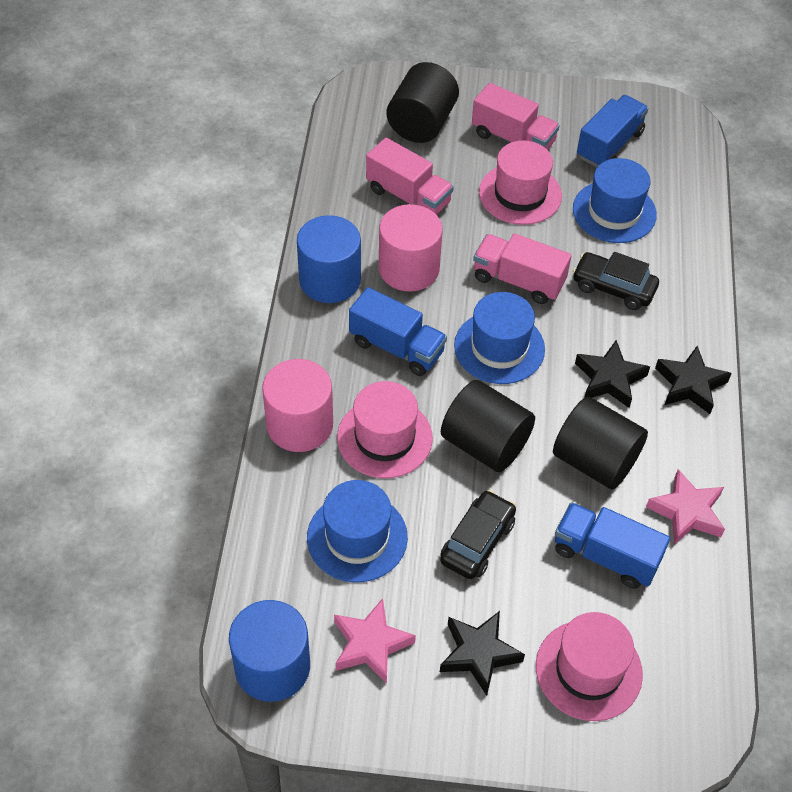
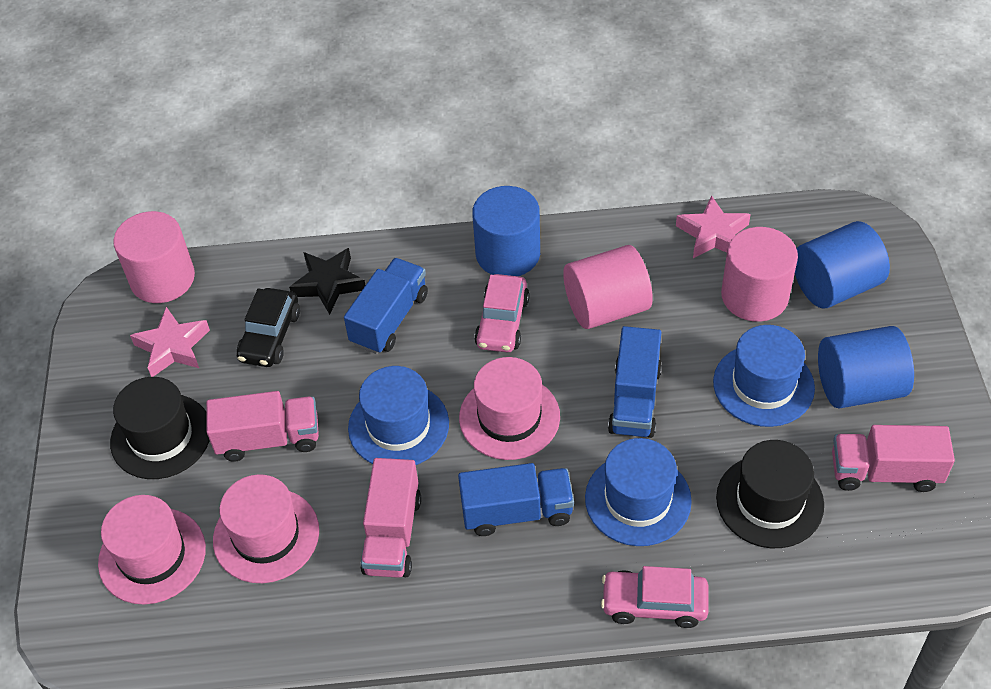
black car: [440,490,516,579] [573,252,659,310] = 2 -> [237,288,300,367] = 1
black cylinder: [387,62,459,143] [441,380,535,472] [553,397,648,489] = 3 -> none = 0
black hat: none = 0 -> [110,377,210,479] [716,440,824,548] = 2
black star: [440,611,525,696] [575,340,650,408] [655,346,732,414] = 3 -> [289,248,365,315] = 1
blue cylinder: [229,600,310,702] [297,215,361,303] = 2 -> [472,186,540,276] [795,221,890,308] [818,326,914,409] = 3
pink car: none = 0 -> [474,274,530,352] [601,566,709,628] = 2
pink cylinder: [262,359,333,452] [379,204,443,292] = 2 -> [113,211,195,303] [563,245,653,329] [721,227,798,322] = 3

